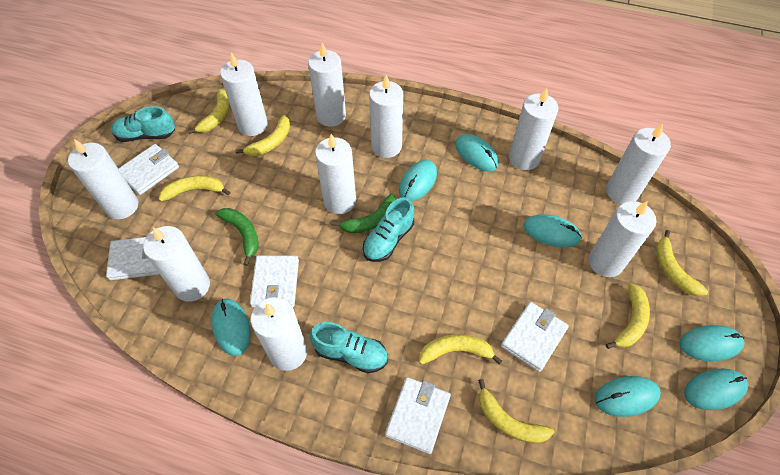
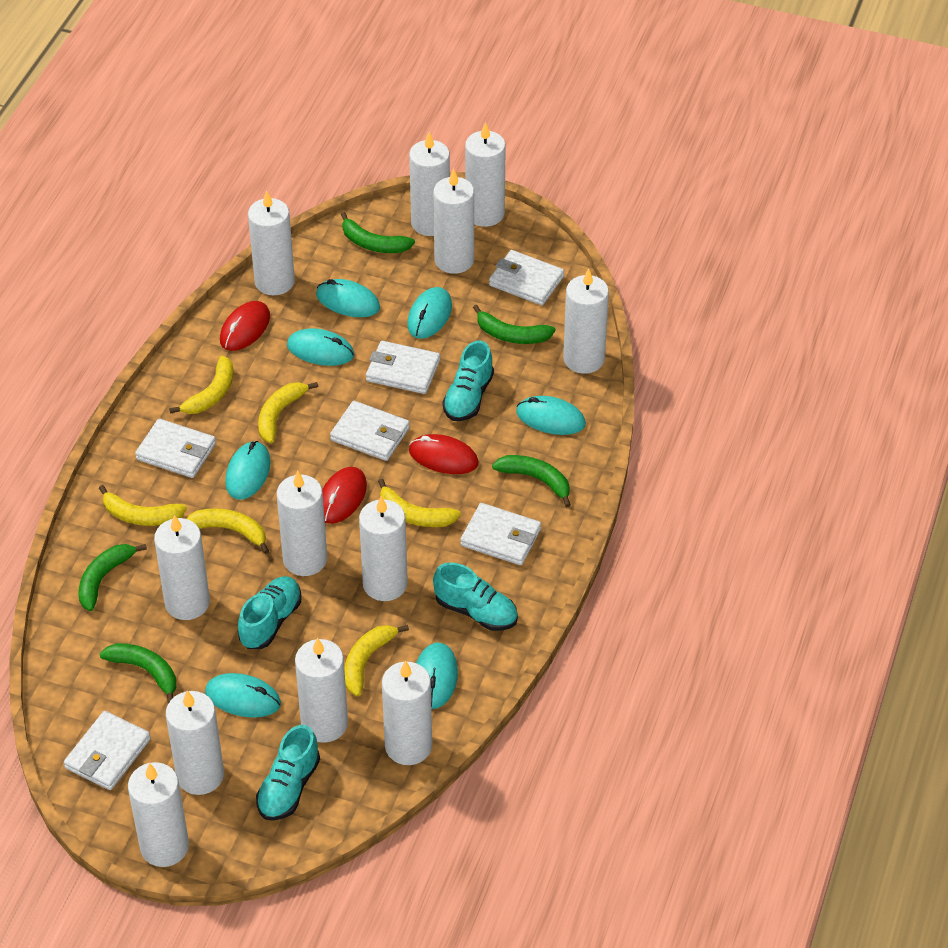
green banana: [215,208,259,266] [331,193,396,233] = 2 -> [78,544,147,611] [99,643,176,704] [341,212,415,253] [473,305,556,344] [492,455,571,507] = 5
red mouse: none = 0 -> [220,301,270,351] [322,467,367,524] [409,434,479,474] = 3
turquoise shoe: [111,106,175,142] [310,322,388,373] [363,197,414,262] = 3 -> [238,576,301,649] [256,725,320,821] [433,562,518,631] [442,340,494,421] = 4
white candle: [68,139,138,219] [143,226,210,302] [220,52,268,136] [251,297,307,371] [308,43,346,127] [315,134,356,214] [369,75,403,158] [509,88,558,170] [589,201,656,277] [606,124,671,204] = 10 -> [128,762,189,867] [154,515,210,620] [166,691,224,795] [248,191,295,295] [277,471,327,576] [295,637,348,743] [359,496,408,601] [382,660,432,765] [409,132,450,236] [433,169,474,274] [465,122,506,227] [563,268,609,374] = 12
white wallet: [106,237,160,280] [118,144,179,195] [250,256,299,307] [385,377,451,454] [501,302,569,372] = 5 -> [64,711,151,790] [135,419,216,478] [330,401,410,461] [366,341,440,394] [460,503,541,565] [489,250,564,305] = 6
yellow banana: [159,176,230,201] [187,89,230,134] [235,115,290,156] [419,334,502,365] [478,379,554,443] [606,283,650,349] [656,230,708,296] = 7 -> [99,485,187,526] [169,355,233,414] [186,508,269,554] [258,382,318,443] [344,625,409,696] [378,479,461,527] = 6

